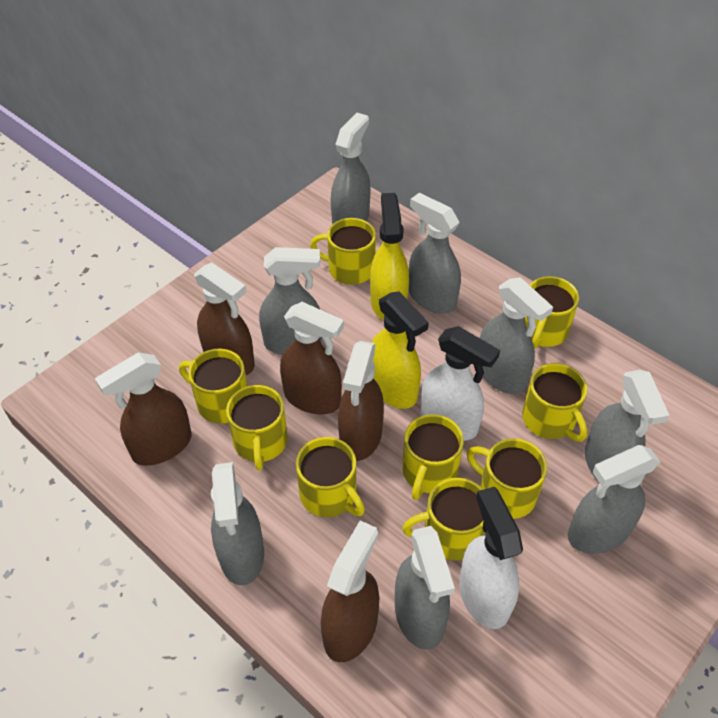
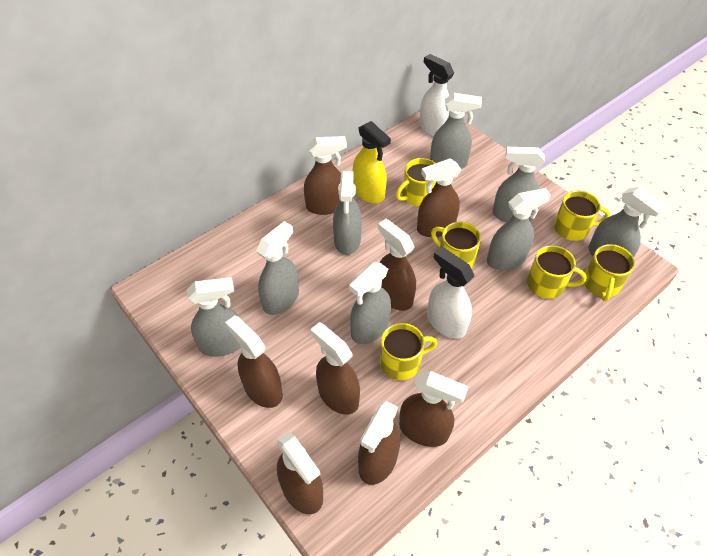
brown spray bottle: [95,352,191,466] [194,262,255,375] [280,302,344,415] [321,520,379,662] [338,341,384,461] = 5 -> [225,316,283,408] [277,432,323,514] [304,136,347,215] [310,322,360,415] [358,401,401,485] [378,219,416,311] [399,371,469,447] [417,158,461,237] = 8
yellow mug: [179,349,248,424] [226,385,288,471] [296,437,365,517] [310,218,376,285] [402,414,464,500] [402,478,485,560] [467,438,547,519] [522,363,588,442] [525,276,579,348] = 9 -> [380,323,437,380] [396,158,436,207] [431,222,481,269] [527,245,587,299] [554,190,610,241] [584,244,635,301] = 6
yellow spray bottle: [370,193,409,320] [371,291,429,409] = 2 -> [352,121,391,203] = 1

